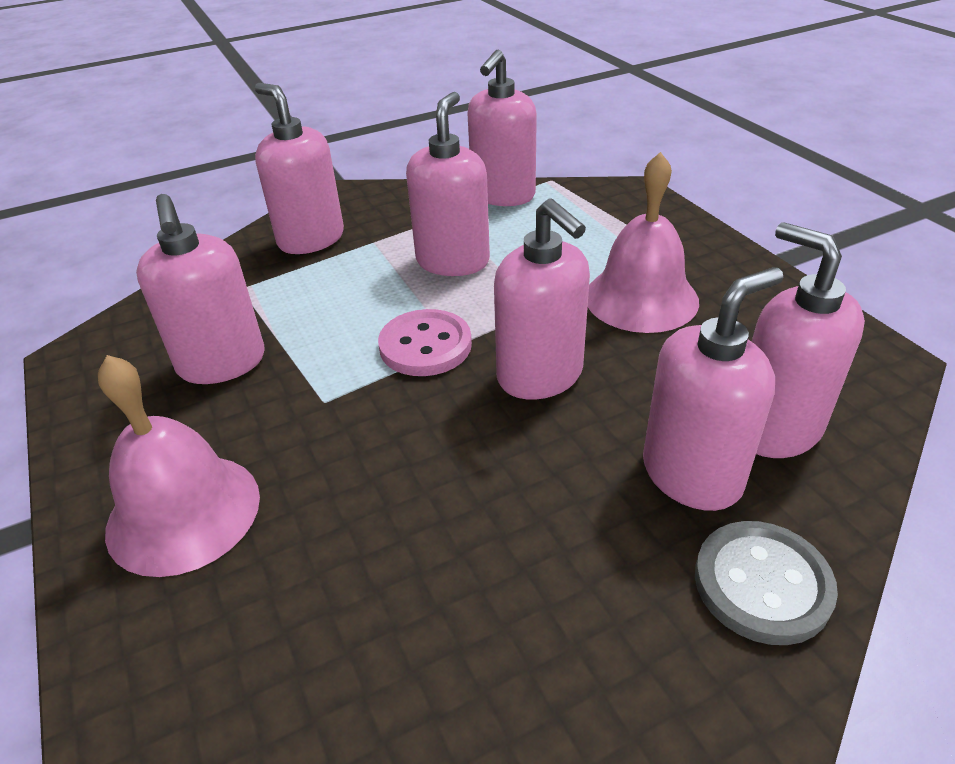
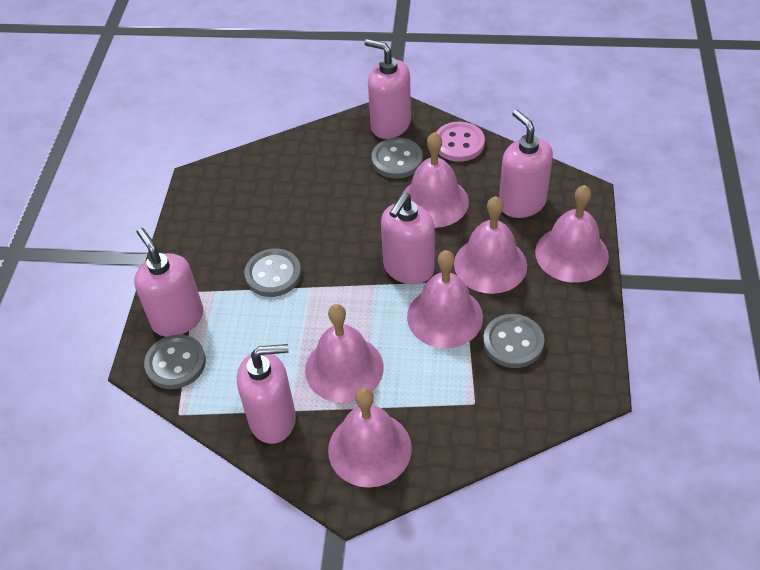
grey button: [695,521,838,645] = 1 -> [144,335,206,389] [244,249,301,297] [371,137,423,178] [483,314,544,368] = 4
pink bell: [98,355,260,577] [588,152,699,333] = 2 -> [305,304,384,403] [328,387,412,488] [403,132,469,228] [407,250,483,348] [454,196,527,294] [535,185,609,283] = 6
pink soap dispenser: [136,194,264,384] [255,83,344,254] [406,92,490,276] [468,49,537,206] [494,199,590,400] [643,267,783,511] [752,222,865,458] = 7 -> [134,227,203,337] [237,344,296,444] [365,39,411,139] [381,193,435,284] [499,110,553,218] = 5

